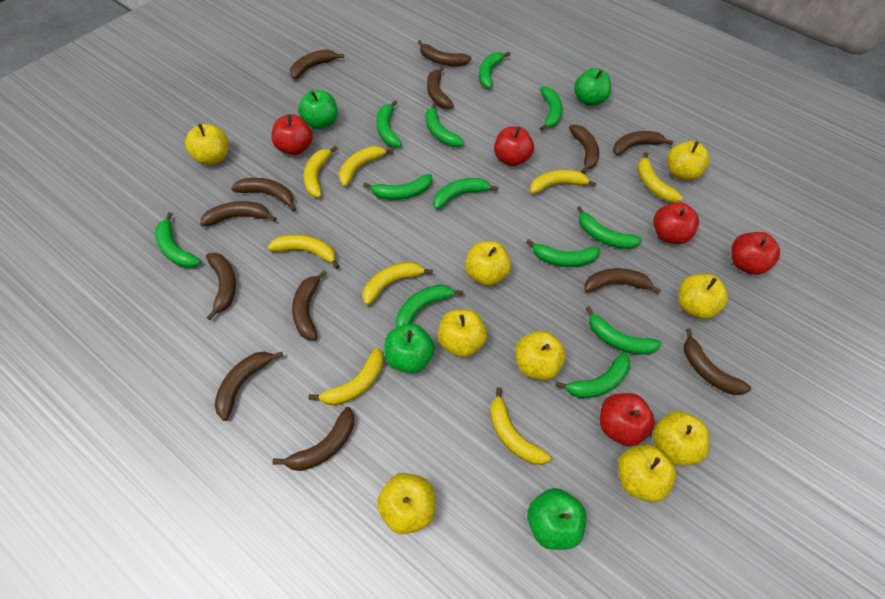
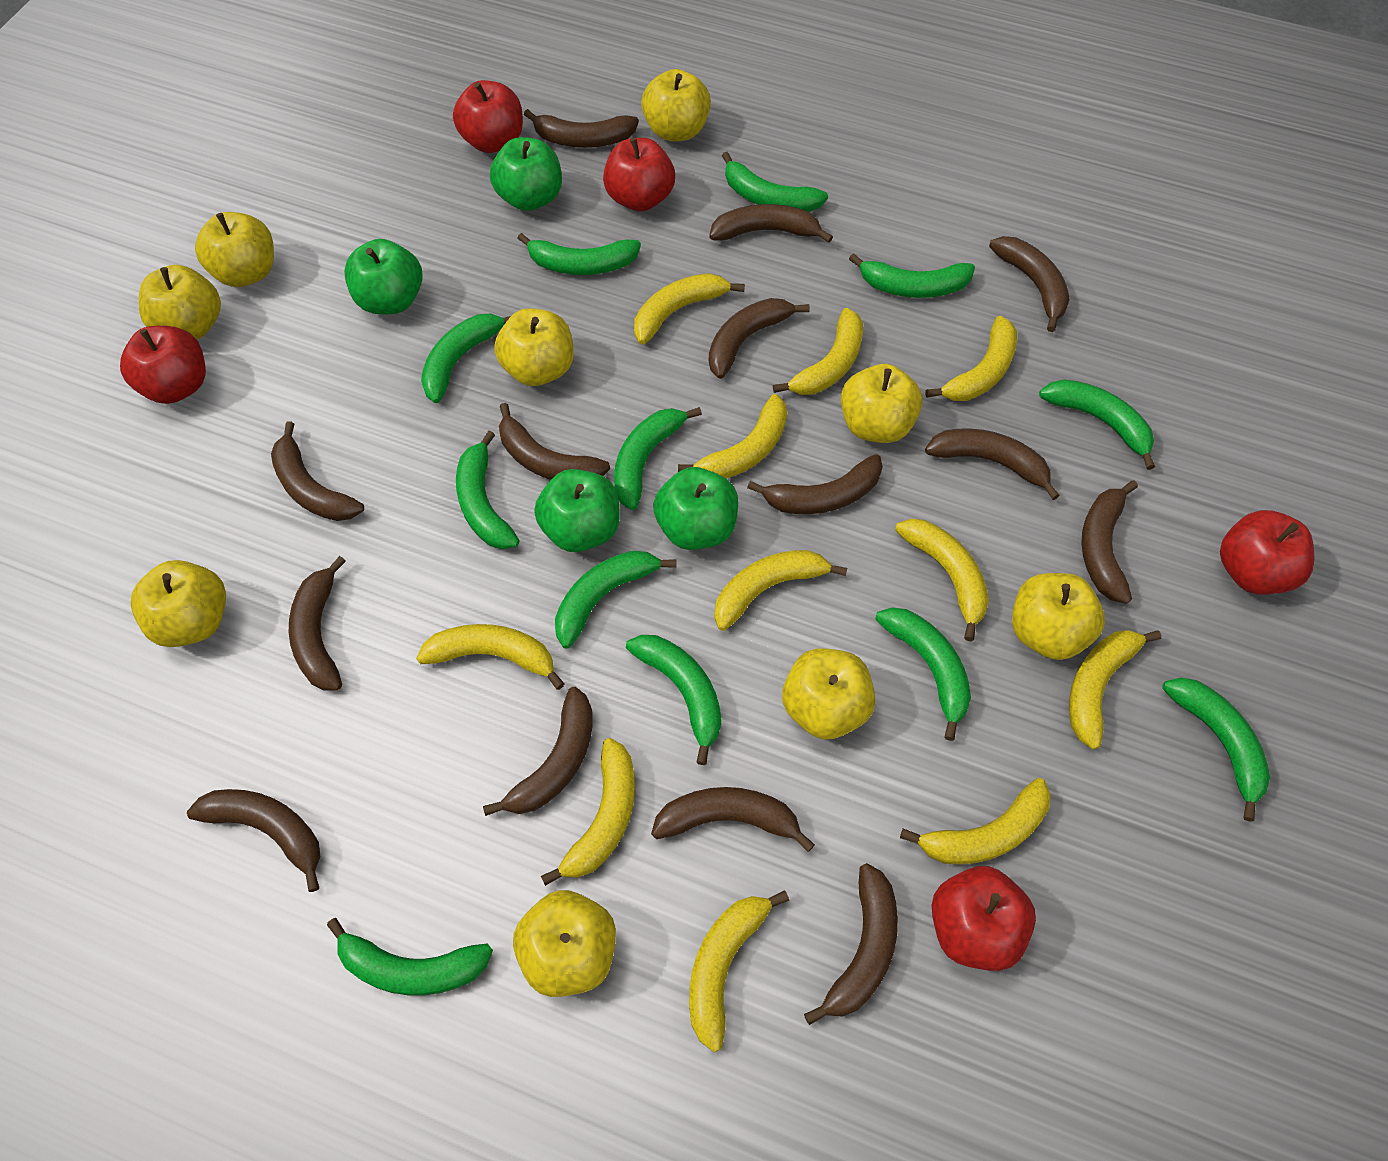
brown banana: [200,201,277,227] [206,253,236,320] [215,352,283,421] [231,178,296,211] [272,407,354,471] [290,49,344,79] [292,271,327,340] [418,40,471,66] [427,66,454,109] [569,125,599,174] [584,268,661,294] [613,131,674,155] [684,328,751,395] = 13 -> [187,789,320,892] [271,421,364,521] [289,556,346,691] [483,687,593,816] [499,403,610,480] [524,109,639,148] [651,787,815,852] [709,204,833,243] [709,298,810,379] [747,454,883,514] [804,863,898,1025] [925,428,1060,500] [989,236,1070,332] [1081,480,1138,604] = 14
yellow banana: [268,234,340,269] [304,146,338,198] [309,348,383,406] [339,146,394,186] [363,262,433,305] [490,387,551,465] [530,170,597,194] [637,152,683,202] = 8 -> [416,624,565,690] [541,738,635,886] [634,273,745,344] [678,394,787,478] [689,890,789,1052] [714,550,847,631] [773,308,863,395] [895,519,989,641] [900,778,1051,865] [925,316,1017,401] [1069,630,1162,749] = 11

